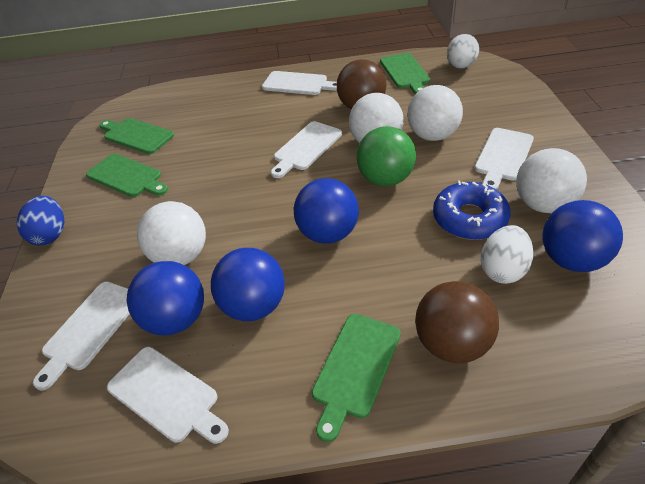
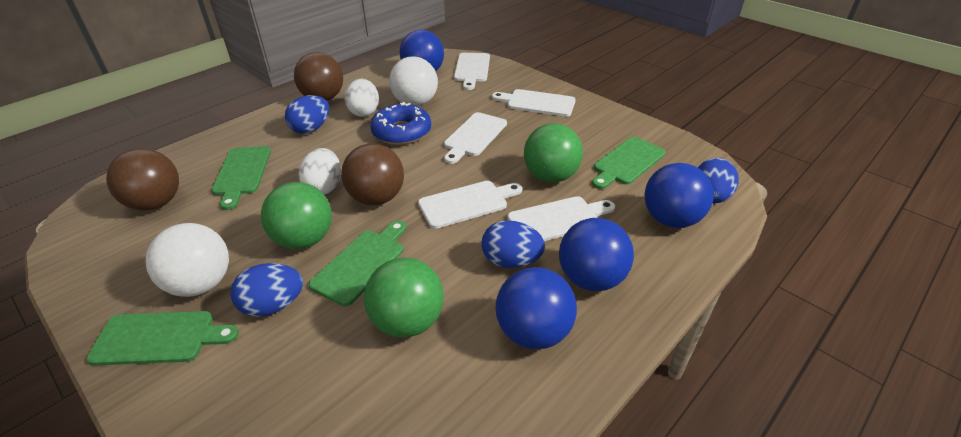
blue egg: [17,196,65,245] = 1 -> [230,263,303,317] [285,95,329,134] [481,220,545,268] [698,158,738,203] = 4
brown ball: [337,59,386,109] [415,281,499,363] = 2 -> [106,148,179,211] [294,52,343,101] [341,143,404,205] = 3
green ball: [357,126,416,186] = 1 -> [261,182,332,249] [364,258,444,338] [524,123,583,183] = 3
white ball: [137,201,206,265] [349,93,404,143] [407,85,463,141] [516,148,587,213] = 4 -> [146,223,229,297] [389,56,438,106] = 2

